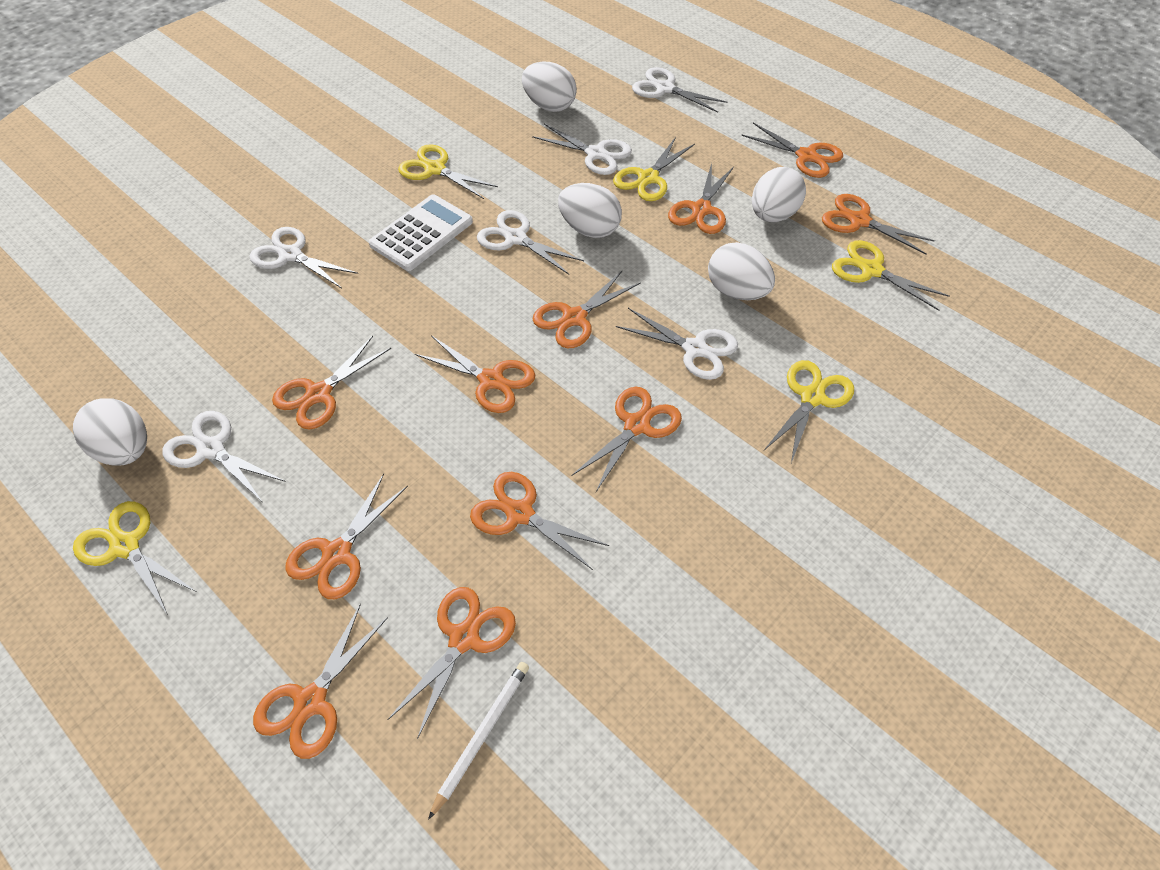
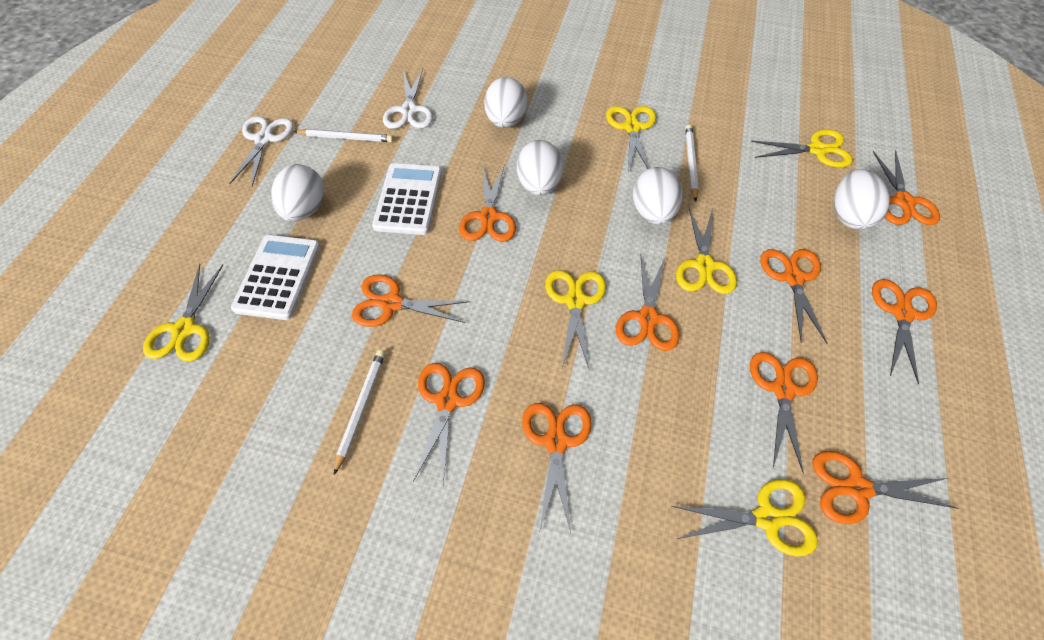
orange scissors: [253,603,388,759] [272,336,391,429] [285,474,408,599] [387,587,516,739] [415,335,535,413] [470,472,609,570] [533,271,641,348] [572,387,682,492] [668,163,734,234] [741,123,843,178] [822,194,935,255] = 11 -> [352,274,470,327] [413,363,485,483] [459,166,516,242] [522,403,592,533] [616,256,680,351] [750,352,818,474] [760,249,827,343] [812,451,959,524] [872,279,937,384] [873,151,940,225] = 10
white calculator: [369,194,473,271] = 1 -> [231,235,320,320] [372,163,442,235] = 2
white pencil: [428,662,529,820] = 1 -> [294,129,393,142] [334,350,385,475] [685,124,699,202] = 3
white scissors: [162,411,286,500] [250,227,358,288] [477,210,584,274] [532,124,632,175] [616,308,738,380] [632,67,728,113] = 6 -> [229,116,294,186] [383,68,433,129] = 2
yellow scissors: [73,501,196,615] [398,144,498,199] [613,137,695,201] [764,360,854,463] [832,240,950,311] = 5 -> [143,263,223,362] [545,270,606,368] [606,106,656,172] [671,479,818,556] [676,208,737,294] [751,130,853,168] = 6

